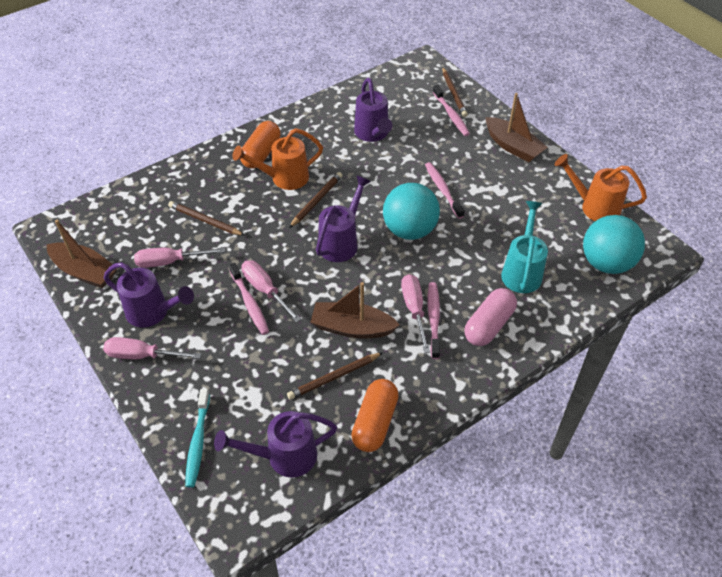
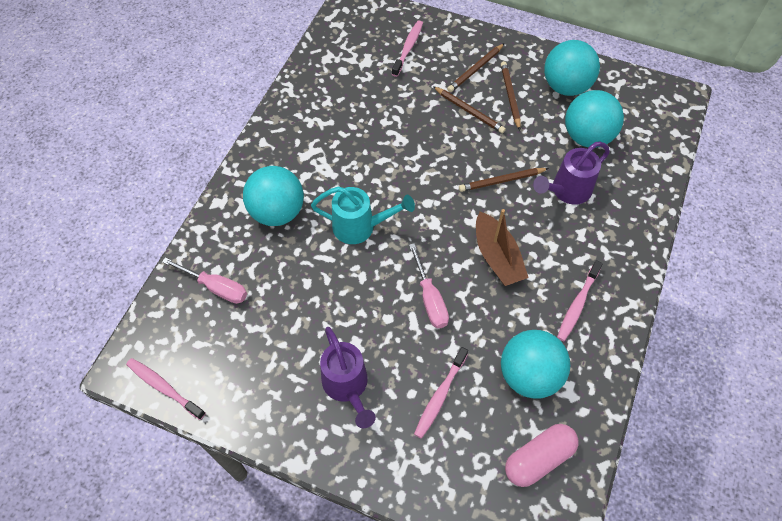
brown boat: [47,220,117,288] [310,282,400,338] [485,93,548,162] = 3 -> [476,209,529,286] = 1
orange capsule: [240,121,281,169] [351,379,399,452] = 2 -> none = 0
orange watering can: [233,128,323,190] [555,154,647,221] = 2 -> none = 0
pink screwdriver: [103,337,201,359] [134,248,225,268] [241,260,301,323] [401,274,430,353] = 4 -> [162,257,247,304] [409,243,449,328] = 2
purple watering can: [104,262,194,328] [214,411,337,478] [316,175,371,262] [354,78,393,142] = 4 -> [320,327,376,428] [533,142,610,205] = 2
turquoise ball: [383,183,440,240] [583,215,645,274] = 2 -> [243,166,304,226] [501,330,570,399] [544,40,600,96] [565,90,624,148] = 4
turquoise toothbrush: [185,389,210,488] = 1 -> none = 0

